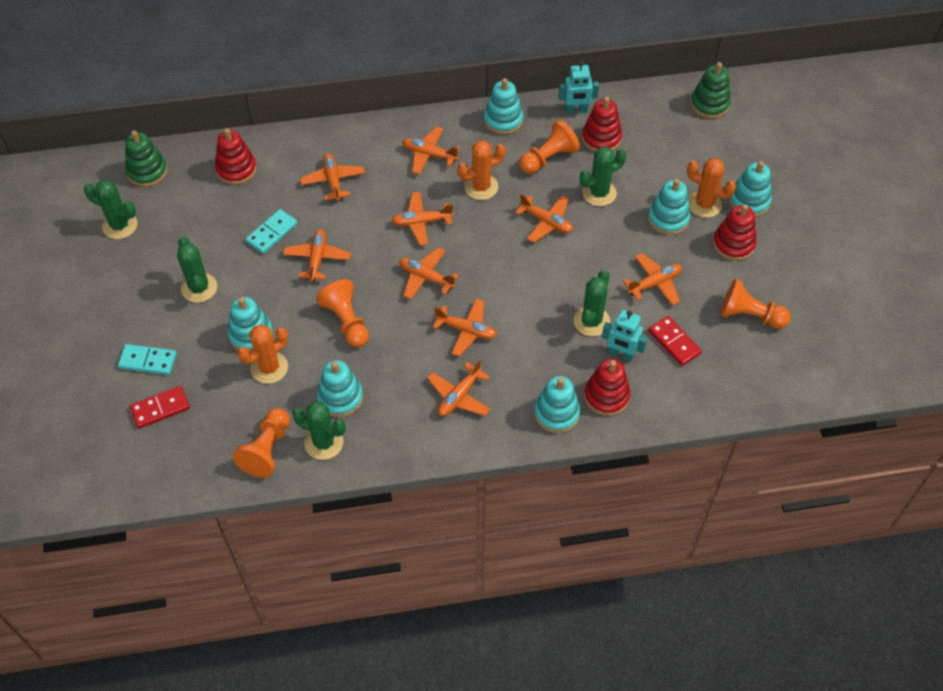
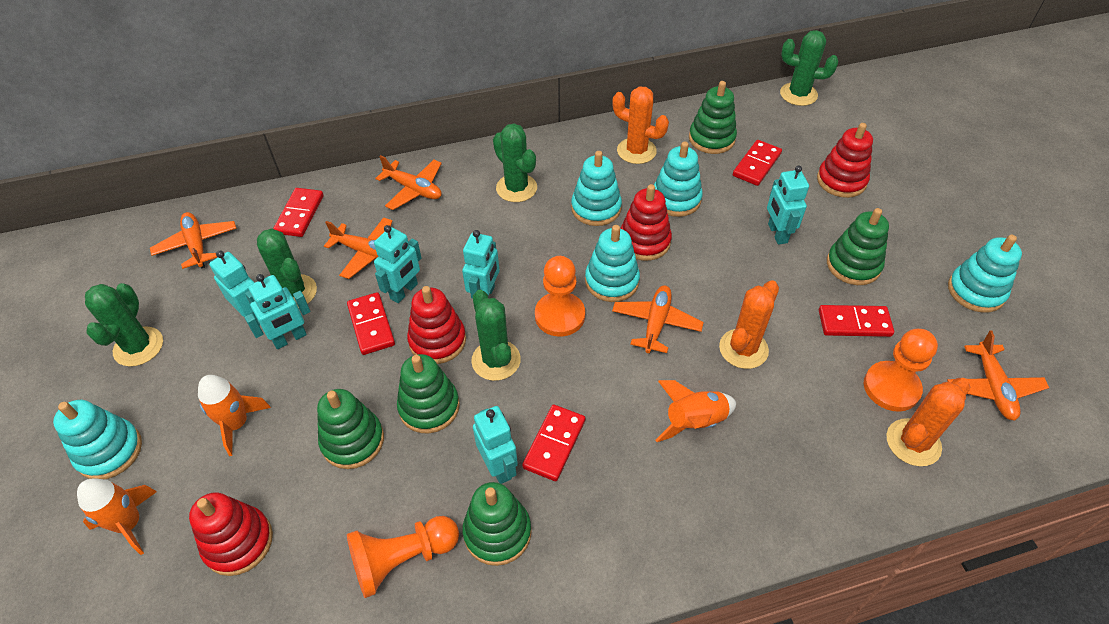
green stacking toy: [125,130,168,187] [691,62,731,119] = 2 -> [317,389,384,469] [397,354,460,433] [462,482,532,566] [689,81,737,154] [827,208,889,285] = 5
orange pawn: [233,408,290,478] [316,279,369,347] [519,120,580,174] [720,279,791,329] = 4 -> [347,516,459,598] [535,256,585,337] [864,329,938,412] = 3
orange plane: [283,229,351,282] [300,153,365,201] [391,192,453,245] [399,247,459,300] [402,126,460,175] [427,359,491,416] [433,298,497,357] [515,193,573,243] [623,253,682,306] = 9 -> [150,212,237,269] [324,217,392,279] [375,155,442,210] [612,285,704,353] [947,331,1049,421] = 5
orange rocket: none = 0 -> [77,478,157,555] [198,375,271,456] [655,380,736,442] = 3
red domino: [130,386,190,428] [648,316,702,366] = 2 -> [273,188,324,237] [347,292,395,355] [522,405,585,481] [733,140,782,186] [819,305,894,337] = 5
turquoise domino: [118,344,177,375] [246,209,297,254] = 2 -> none = 0
turquoise robot: [558,61,599,114] [602,310,648,362] = 2 -> [209,251,260,326] [245,274,310,349] [374,225,422,303] [462,230,499,299] [473,406,518,484] [767,165,809,245] = 6
turquoise stacking toy: [228,297,273,351] [317,360,363,417] [484,78,523,135] [534,376,580,433] [648,179,690,235] [729,161,772,217] = 6 -> [53,400,142,479] [571,151,622,226] [585,225,640,302] [654,141,703,217] [948,235,1022,313] = 5

